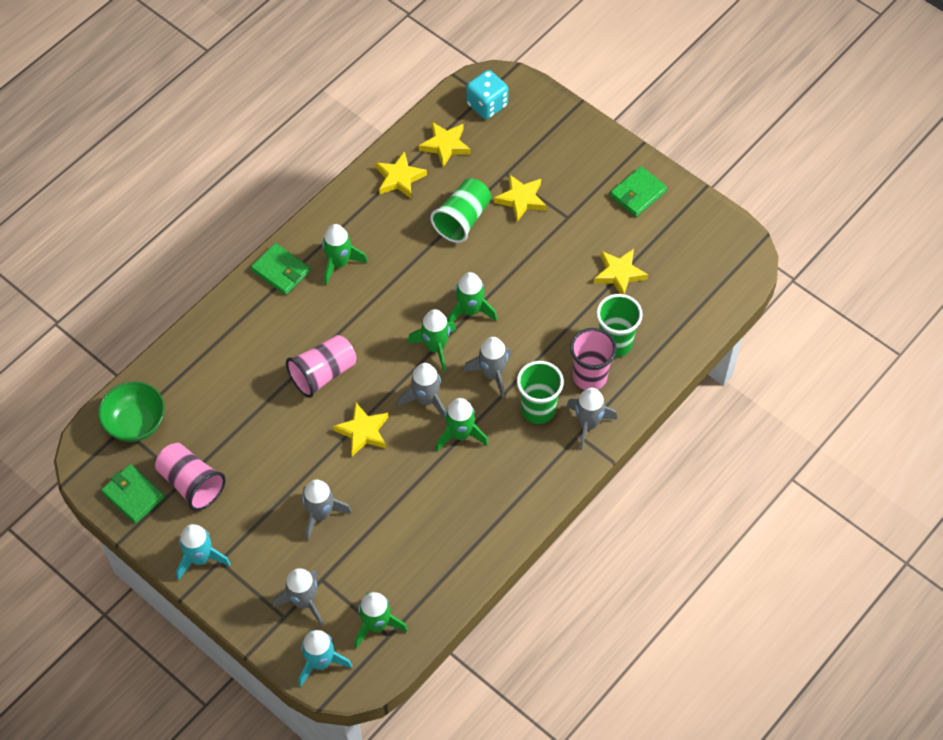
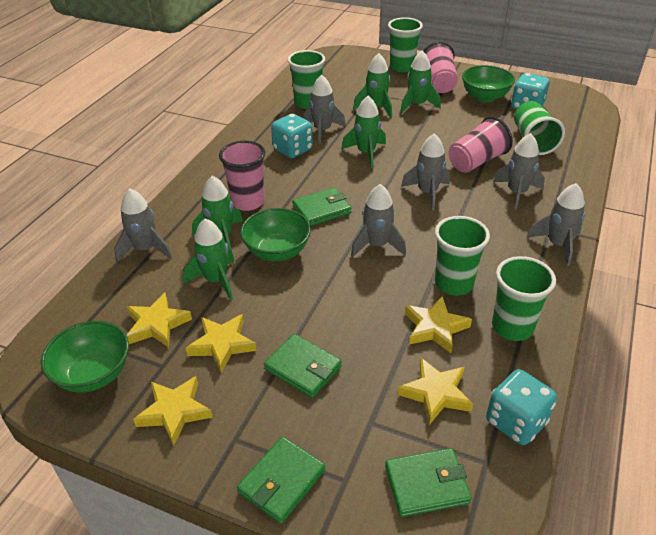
green bowl: [98,381,165,442] = 1 -> [41,321,129,393] [240,208,311,261] [462,65,515,102] = 3
green cup: [430,178,491,243] [517,361,564,424] [597,294,643,357] = 3 -> [288,50,325,109] [388,17,423,72] [435,216,490,296] [492,256,556,341] [514,101,565,155] = 5
green wallet: [101,464,165,524] [251,243,310,295] [610,166,667,217] = 3 -> [237,437,325,524] [264,334,342,398] [293,187,351,226] [385,448,472,517] = 4
grey rocket: [273,568,323,626] [302,480,352,540] [397,363,446,420] [463,337,511,399] [567,388,617,450] = 5 -> [114,188,172,262] [303,75,346,144] [351,184,406,257] [401,133,450,210] [493,133,545,210] [527,183,585,266] = 6
turquoise dice: [466,70,508,119] = 1 -> [271,114,313,158] [486,369,557,445] [511,73,550,109] = 3
turquoise rocket: [176,524,231,580] [299,630,352,687] = 2 -> none = 0

